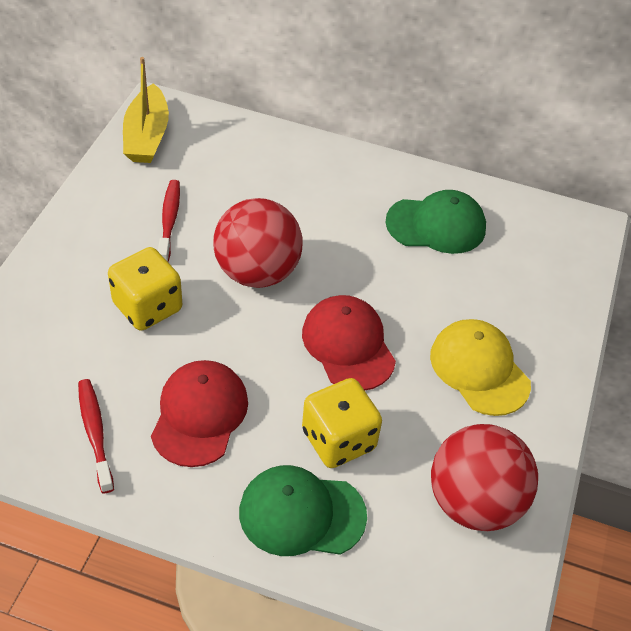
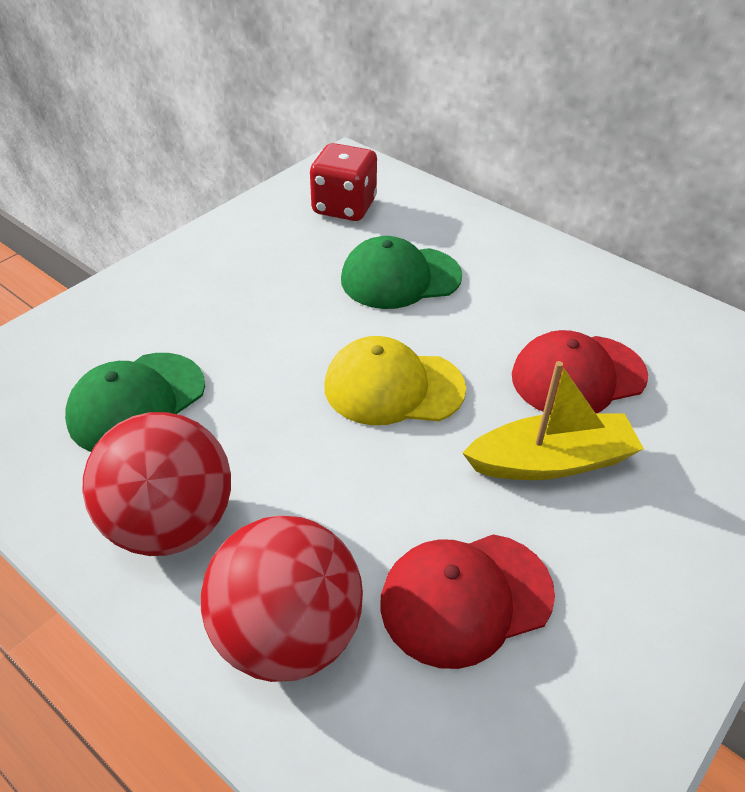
red dice: none = 0 -> [310,143,377,221] = 1
red toothbrush: [78,379,114,493] [158,180,180,262] = 2 -> none = 0
yellow dice: [108,247,182,331] [302,378,382,468] = 2 -> none = 0

